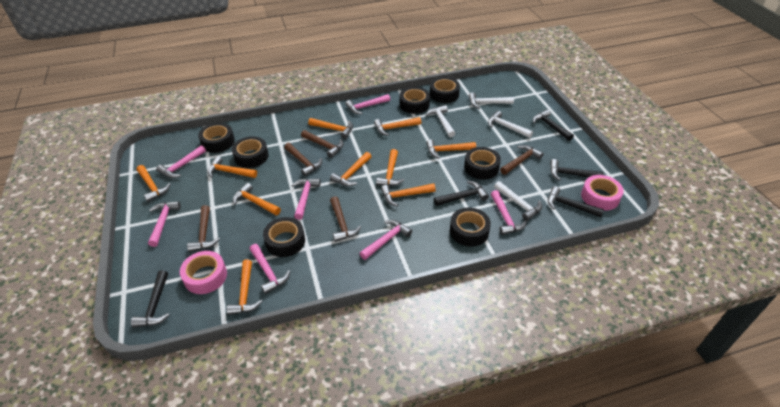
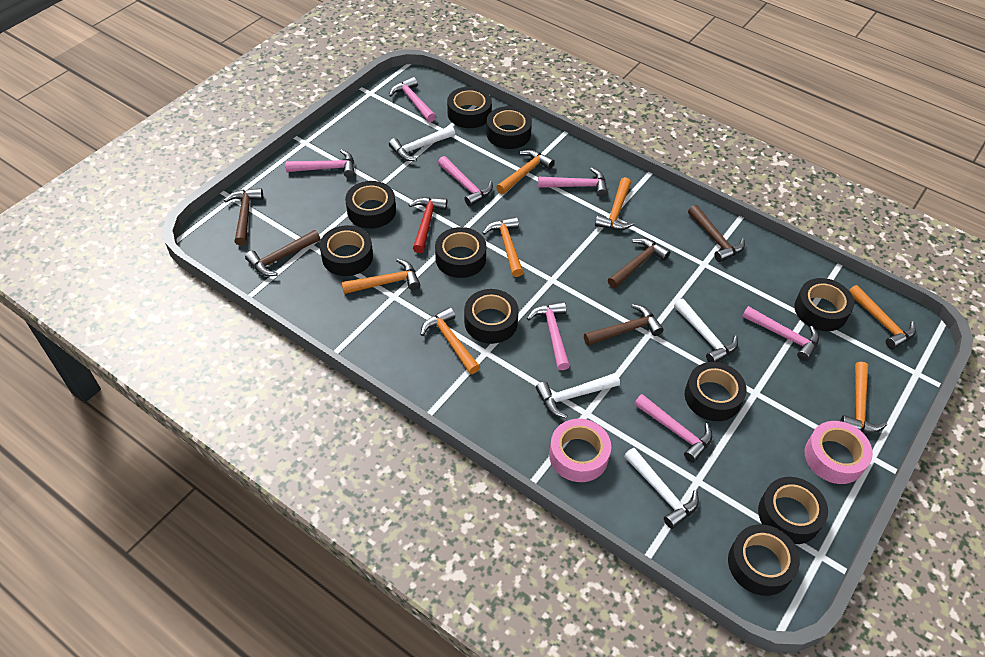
black hammer: [131,270,169,328] [434,181,489,206] [533,109,574,141] [548,186,604,217] [550,159,604,181] = 5 -> none = 0
black tape: [198,123,235,153] [232,136,269,168] [263,217,305,257] [400,87,430,114] [430,77,460,103] [450,208,491,247] [464,147,501,180] = 7 -> [320,225,373,276] [345,181,396,229] [435,227,486,278] [447,87,492,128] [464,289,519,344] [486,106,532,149] [685,362,747,421] [728,525,800,596] [758,477,828,544] [794,278,854,331] = 10
orange hammer: [136,165,171,202] [207,156,257,178] [226,259,263,315] [233,183,281,215] [308,118,353,139] [330,152,372,186] [374,117,421,136] [376,149,404,186] [381,183,436,206] [426,139,476,159] = 10 -> [341,258,420,294] [420,307,480,374] [483,217,524,277] [496,150,555,194] [595,177,634,230] [840,362,887,433] [849,285,916,349] = 7
red hammer: none = 0 -> [409,197,447,253] = 1

